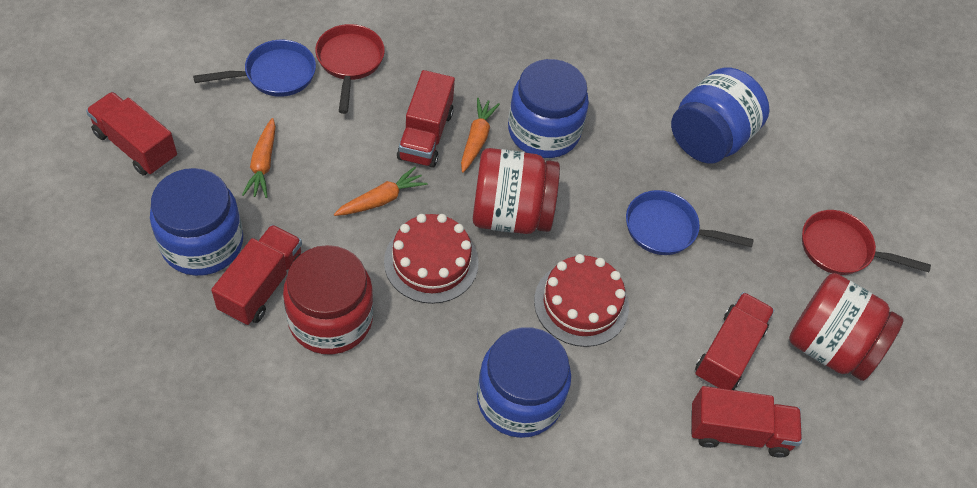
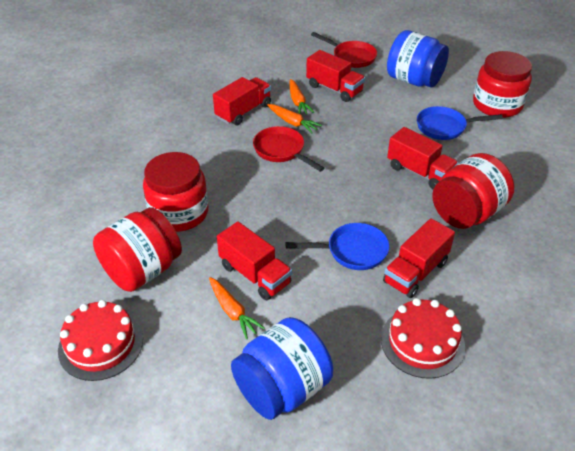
blue jar: [150,168,243,276] [477,327,571,438] [508,59,589,158] [671,67,769,164] = 4 -> [231,317,333,420] [387,30,449,87] = 2
red jar: [283,245,373,354] [473,148,560,234] [789,273,904,381] = 3 -> [93,207,182,292] [143,152,208,232] [432,153,515,229] [473,51,532,118] = 4

